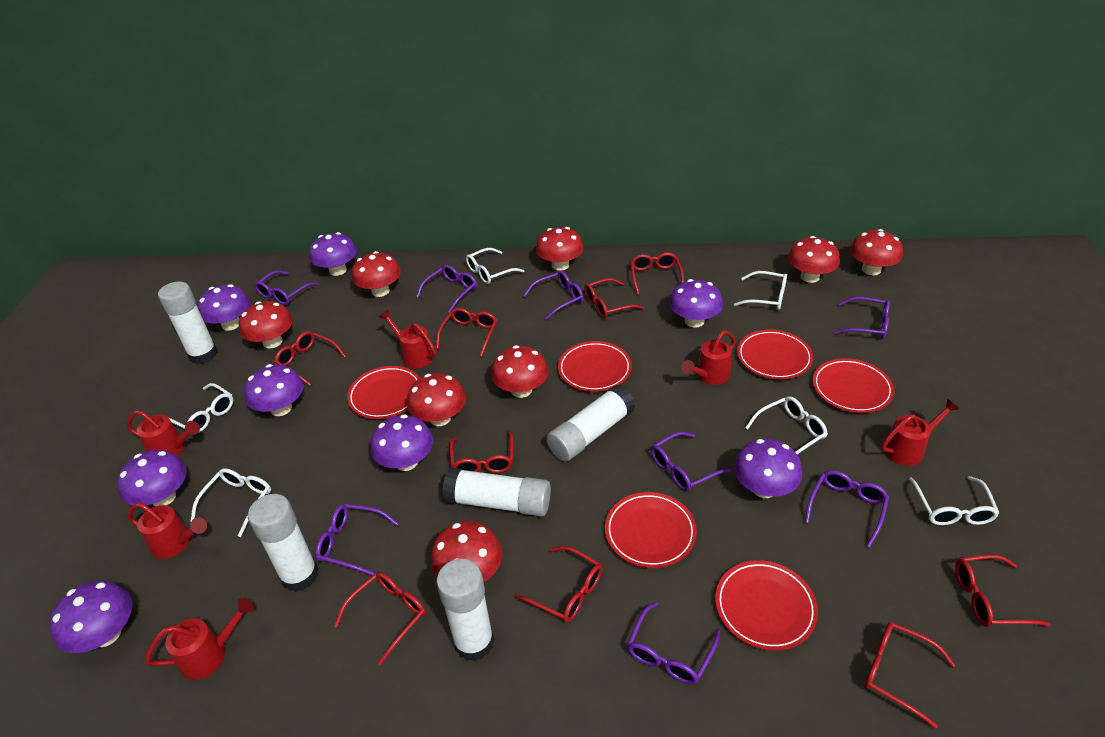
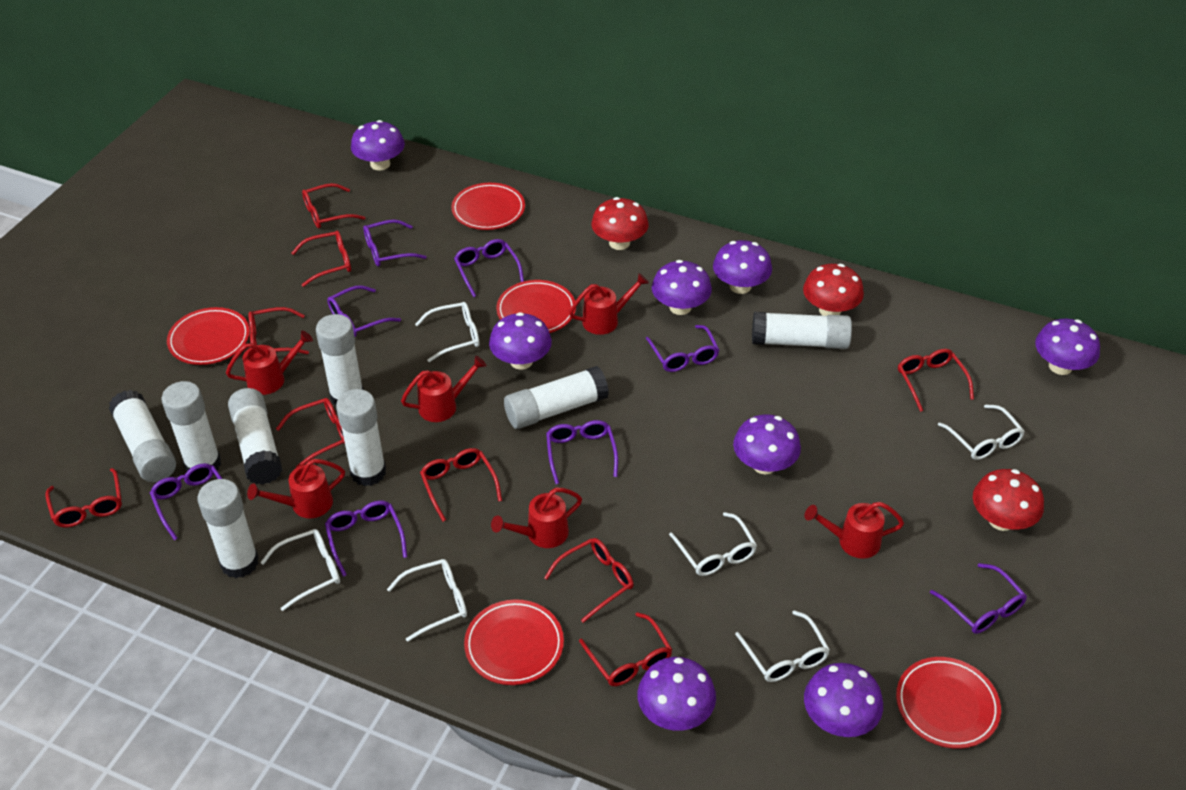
red mushroom: [239,301,293,348] [352,251,401,297] [407,373,466,426] [431,521,503,582] [491,345,548,398] [536,227,584,271] [788,236,840,283] [850,229,903,275] = 8 -> [591,197,649,250] [803,264,864,316] [973,469,1044,531] = 3
red plate: [347,366,420,419] [558,341,632,392] [605,492,697,568] [715,560,818,651] [737,330,813,379] [813,358,895,413] = 6 -> [167,307,250,365] [451,183,525,230] [464,599,564,685] [496,280,576,333] [896,657,1001,749] = 5
white glue stick: [158,281,218,364] [248,494,318,592] [436,559,494,661] [442,468,551,517] [546,385,635,462] = 5 -> [109,390,176,482] [161,381,221,471] [197,479,259,578] [228,388,283,485] [316,314,363,406] [336,389,386,486] [504,366,609,429] [752,312,852,349] = 8

